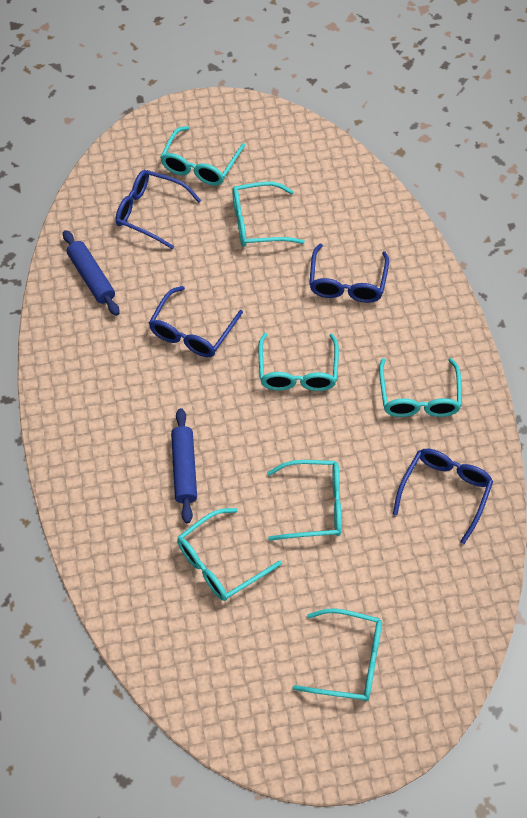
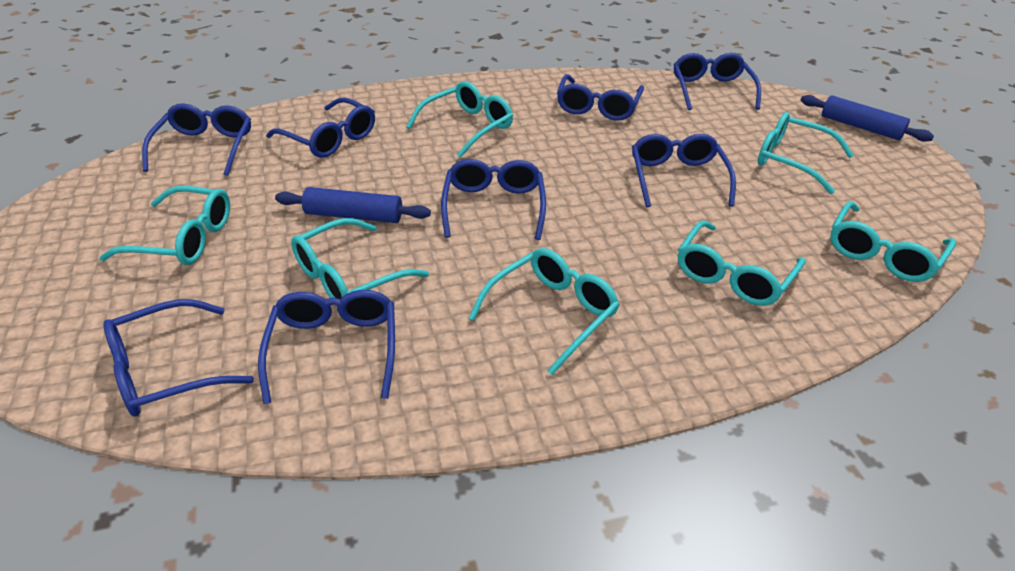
blue glasses: [115,170,201,249] [149,286,243,357] [309,244,389,303] [393,449,493,544] = 4 -> [103,299,254,417] [142,103,251,176] [258,290,395,404] [266,97,375,158] [441,159,546,240] [557,74,644,121] [632,134,736,207] [673,53,761,110] = 8

